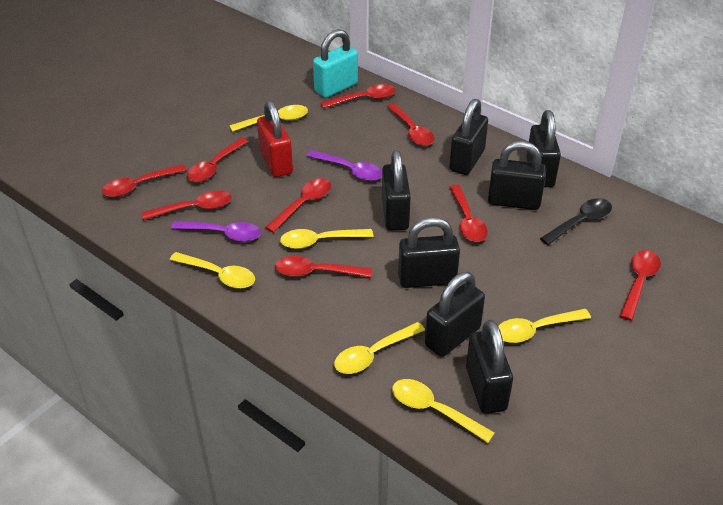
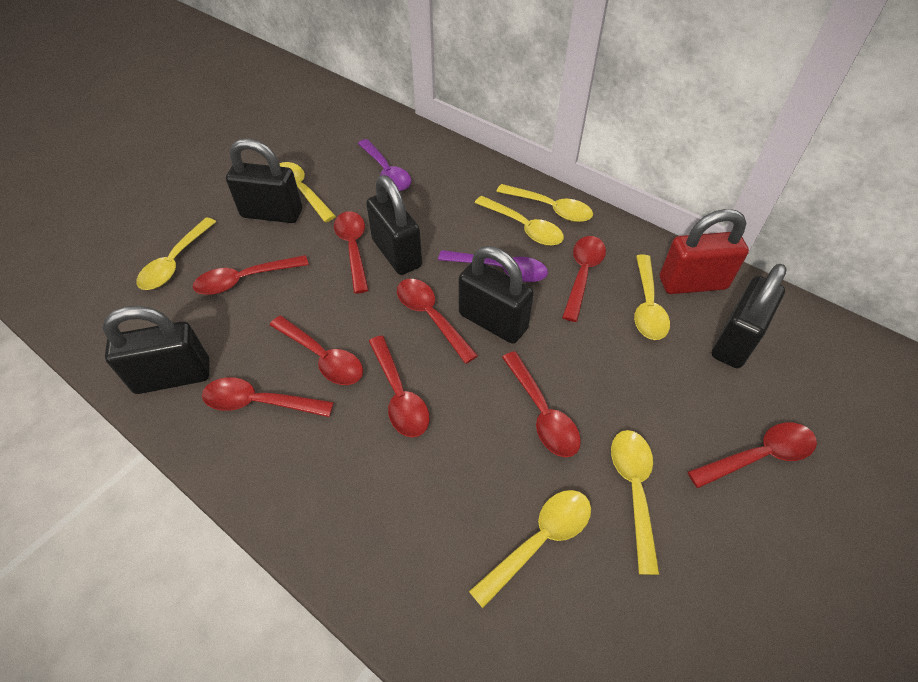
black padlock: [382,150,411,231] [398,217,460,288] [425,272,485,357] [449,99,488,175] [466,320,513,414] [488,141,546,210] [526,110,561,187] = 7 -> [103,306,209,394] [226,138,302,223] [366,175,422,275] [459,246,534,344] [712,264,787,368] = 5
black spoon: [540,198,612,245] = 1 -> none = 0
turquoise padlock: [313,29,358,98] = 1 -> none = 0
yellow spoon: [170,252,255,289] [230,105,308,132] [280,229,373,249] [334,322,425,374] [392,379,495,443] [498,309,591,343] = 6 -> [136,218,216,290] [279,162,336,222] [469,490,591,608] [475,196,564,246] [496,184,593,222] [611,430,660,575] [634,254,670,340] = 7

